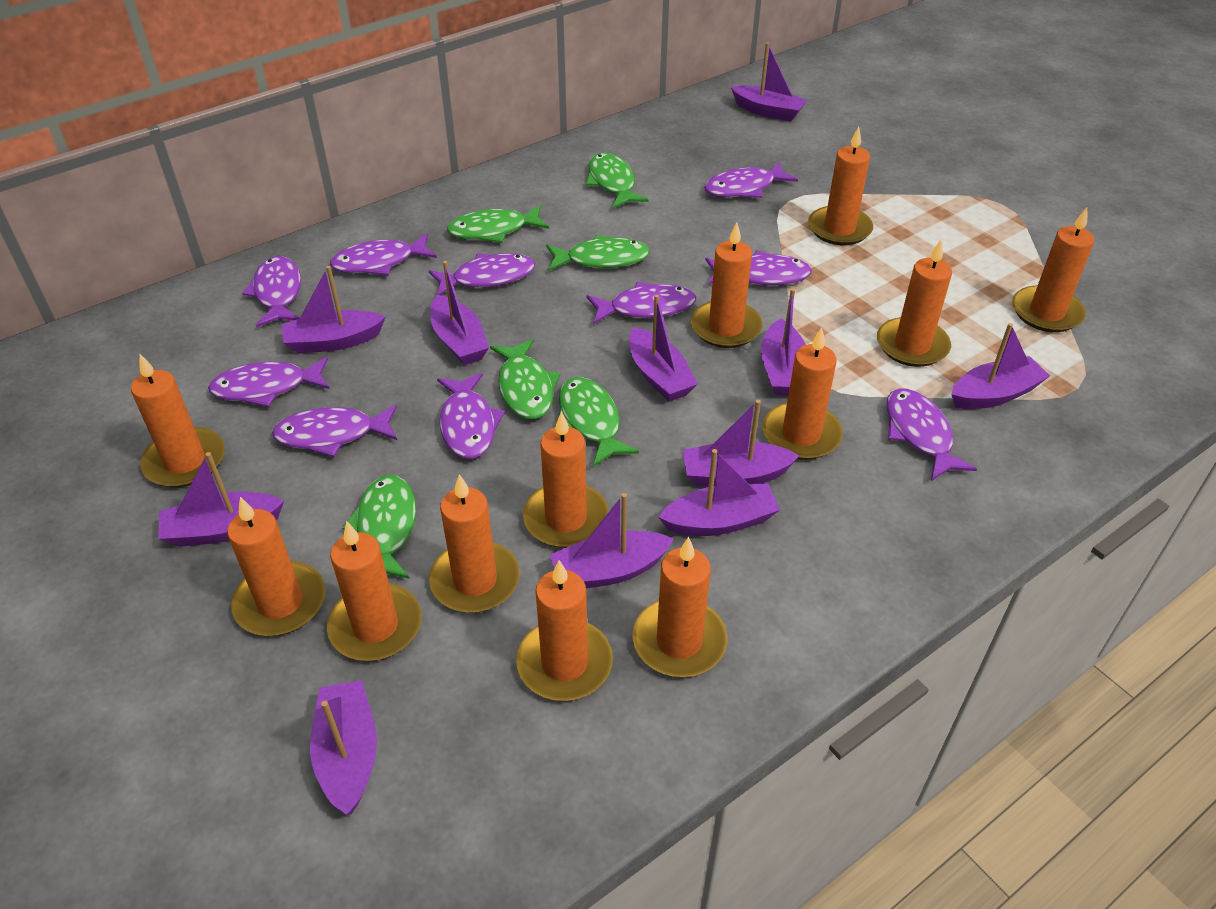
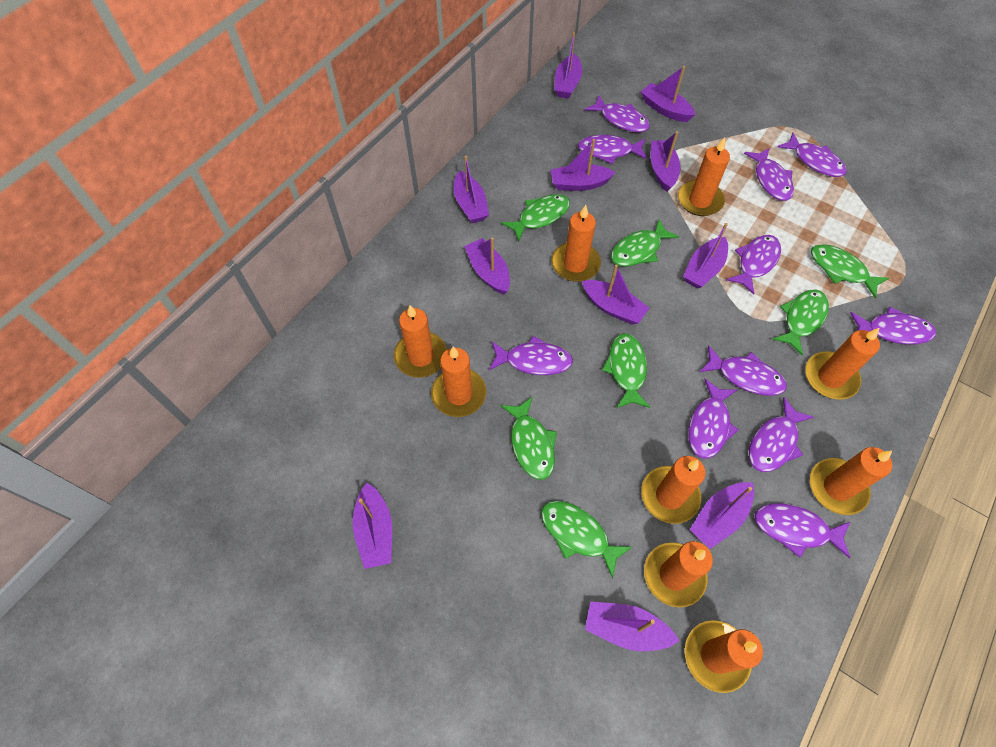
green fish: [342,475,416,579] [447,205,549,243] [490,339,560,419] [546,235,650,271] [559,377,639,467] [586,153,649,208] = 6 -> [501,194,570,242] [501,397,557,480] [541,501,632,579] [602,333,650,408] [611,219,679,267] [772,289,829,355] [811,244,889,298] = 7
orange candle: [131,354,225,487] [227,497,325,636] [327,521,421,661] [429,474,520,613] [516,560,613,701] [523,411,609,548] [632,537,727,677] [691,222,762,348] [763,327,843,460] [808,127,873,245] [877,239,952,367] [1012,207,1094,332] = 12 -> [394,305,447,378] [431,346,486,417] [551,205,601,282] [641,456,706,524] [644,541,713,608] [678,137,730,216] [685,620,763,693] [805,328,880,400] [810,447,892,515] = 9
purple fish: [208,357,329,407] [242,256,301,327] [272,405,397,457] [330,233,437,275] [429,253,535,295] [437,373,505,459] [586,282,696,324] [704,162,798,198] [706,250,812,286] [886,388,977,481] = 10 -> [489,336,573,375] [578,135,647,164] [585,95,650,133] [688,379,738,459] [699,345,787,396] [726,235,781,295] [744,148,794,201] [749,397,814,472] [754,503,850,558] [777,133,847,177] [850,307,936,344] = 11

